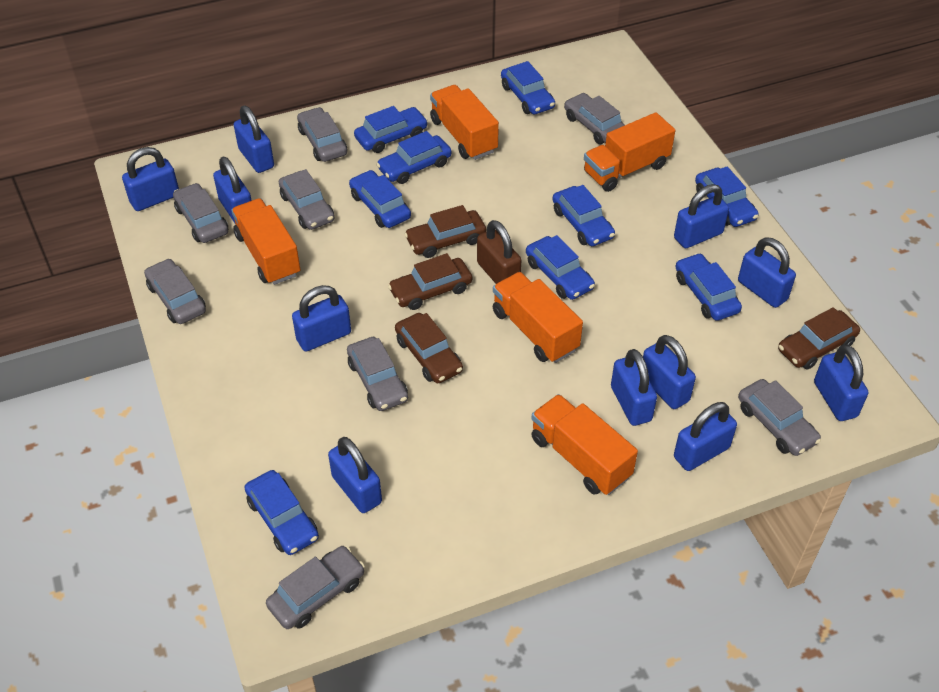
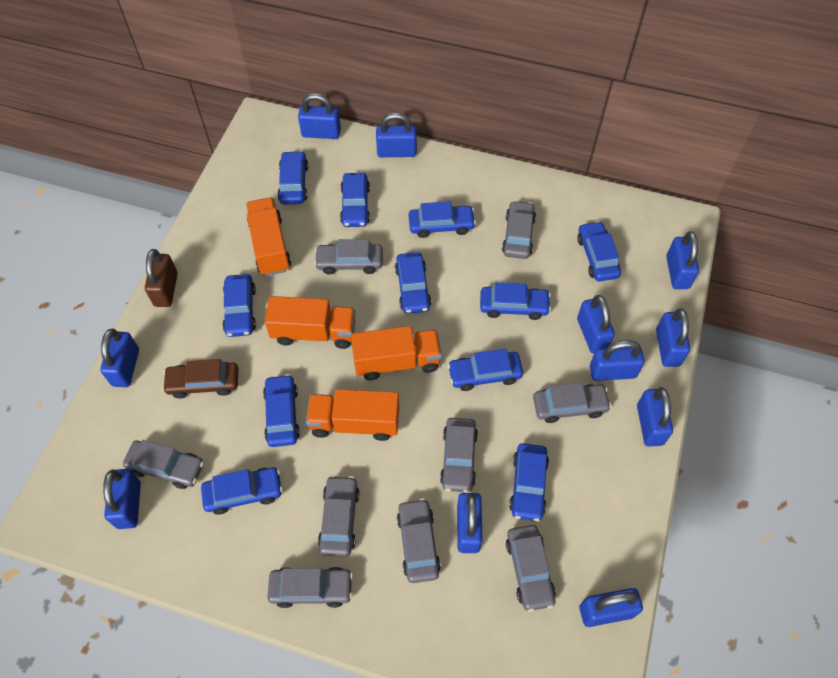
blue car: [244,470,319,555] [349,170,411,228] [354,106,428,153] [376,131,452,184] [501,61,555,114] [526,235,595,300] [552,185,615,246] [675,253,742,321] [695,166,759,227] = 9 -> [201,467,283,515] [222,274,256,337] [263,374,300,447] [277,151,308,205] [340,173,370,227] [395,252,431,314] [409,201,476,238] [448,349,523,391] [480,282,551,320] [509,443,549,521] [577,221,621,281] = 11
brown car: [388,253,472,310] [395,313,463,383] [405,205,486,258] [778,307,860,370] = 4 -> [162,359,238,399] = 1
grey car: [144,259,206,324] [173,183,228,243] [266,546,365,629] [279,169,334,230] [297,107,347,162] [347,337,408,411] [564,93,625,144] [738,379,821,456] = 8 -> [123,440,204,489] [267,567,353,608] [314,239,383,275] [318,475,360,557] [397,498,441,583] [440,418,478,493] [502,201,536,259] [506,525,556,612] [533,383,611,423] = 9
orange truck: [231,198,301,285] [430,85,499,160] [493,272,583,363] [531,394,638,495] [584,112,675,192] = 5 -> [246,197,291,276] [265,296,355,349] [306,389,399,441] [351,326,442,380] = 4

